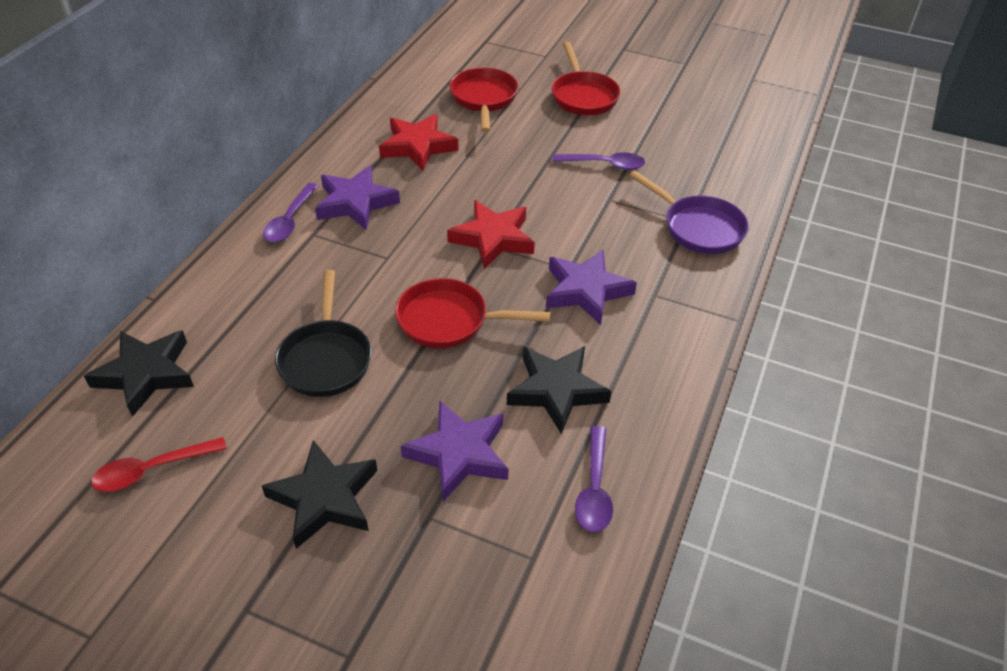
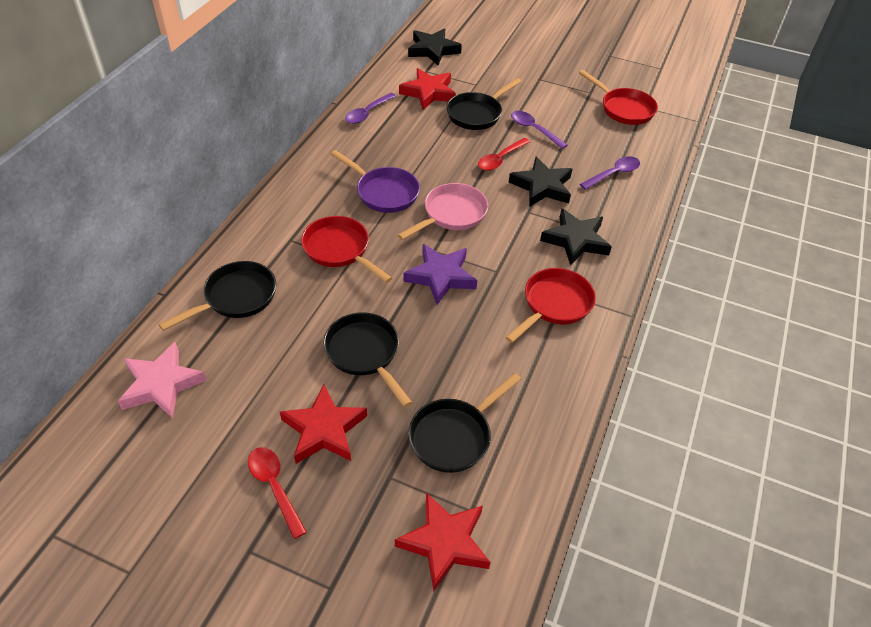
black pan: [275,270,372,397] = 1 -> [159,261,276,331] [323,312,412,407] [408,373,521,473] [446,78,522,130] = 4
pink pan: none = 0 -> [397,183,488,240] = 1
pink star: none = 0 -> [118,342,206,419] = 1
purple star: [315,166,400,230] [401,401,509,502] [546,250,637,325] = 3 -> [403,244,477,305] = 1
red spoon: [91,437,227,492] = 1 -> [248,447,307,539] [478,138,530,171] = 2
red star: [379,114,459,171] [447,200,535,269] = 2 -> [280,385,367,464] [395,493,491,591] [399,68,456,110] = 3

